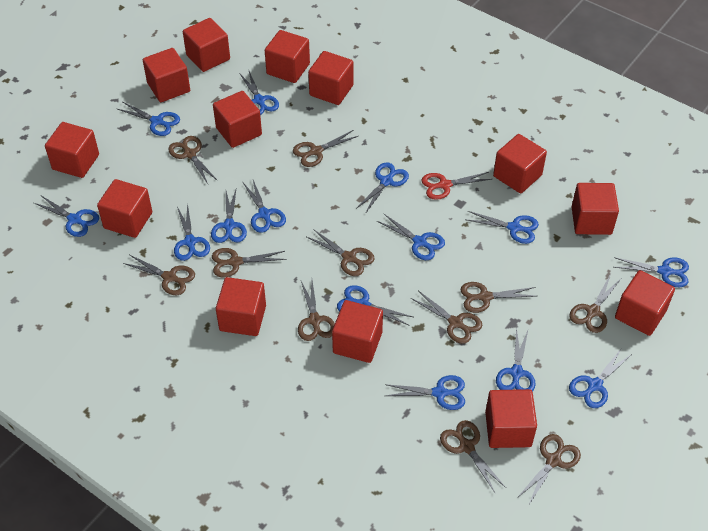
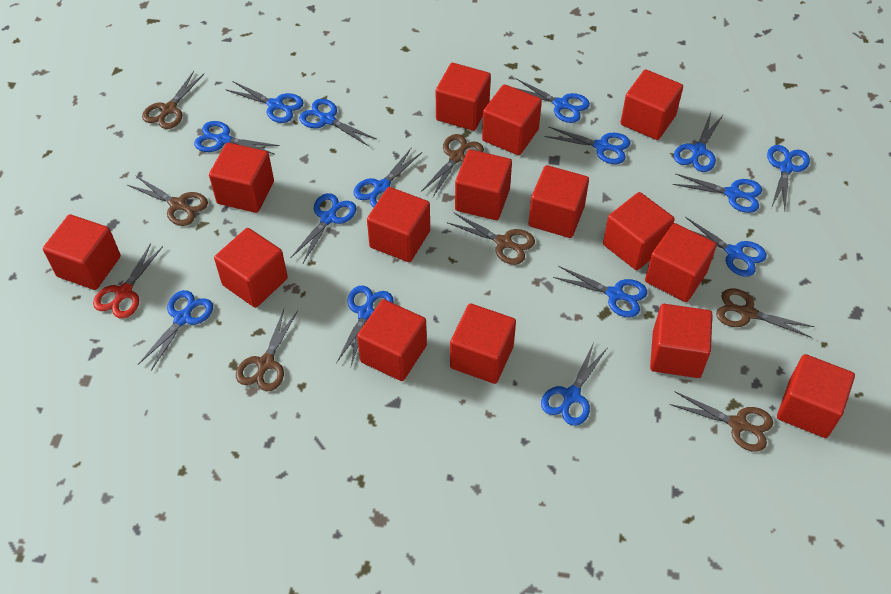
blue scissors: [34,196,99,237] [117,102,180,136] [174,203,210,261] [211,187,247,243] [239,71,279,115] [243,180,286,233] [337,285,413,326] [356,162,409,214] [377,214,445,260] [385,375,465,410] [467,211,539,244] [496,327,536,392] [569,348,632,408] [614,257,689,288] = 14 -> [138,290,213,371] [194,121,280,154] [225,81,304,123] [291,193,357,263] [299,99,376,146] [336,286,394,366] [353,147,422,208] [513,79,590,123] [541,343,607,426] [545,126,630,164] [553,266,647,317] [673,174,762,213] [674,113,724,172] [685,217,767,277] [767,145,810,211] = 15
brown scissors: [123,255,195,295] [168,136,218,184] [212,248,287,278] [293,130,358,167] [298,280,335,341] [307,229,375,276] [411,291,482,344] [440,420,506,494] [460,282,535,313] [517,434,581,506] [569,274,621,333] = 11 -> [127,175,208,226] [142,71,204,129] [236,309,298,391] [421,134,484,197] [448,212,535,265] [669,391,773,452] [716,288,815,338] = 7
red cube: [45,122,99,178] [97,179,152,238] [143,48,190,102] [183,18,230,72] [213,91,262,148] [216,277,266,336] [265,30,310,83] [308,51,353,105] [332,300,383,363] [485,389,537,448] [493,134,547,194] [572,183,619,235] [615,270,675,336] = 13 -> [43,214,121,290] [209,143,274,213] [214,228,288,308] [357,299,427,381] [367,187,430,262] [436,63,491,131] [450,304,516,384] [455,149,512,220] [482,84,542,155] [529,165,589,238] [603,192,675,270] [620,69,683,140] [645,223,717,302] [650,304,712,378] [777,354,855,438] = 15

